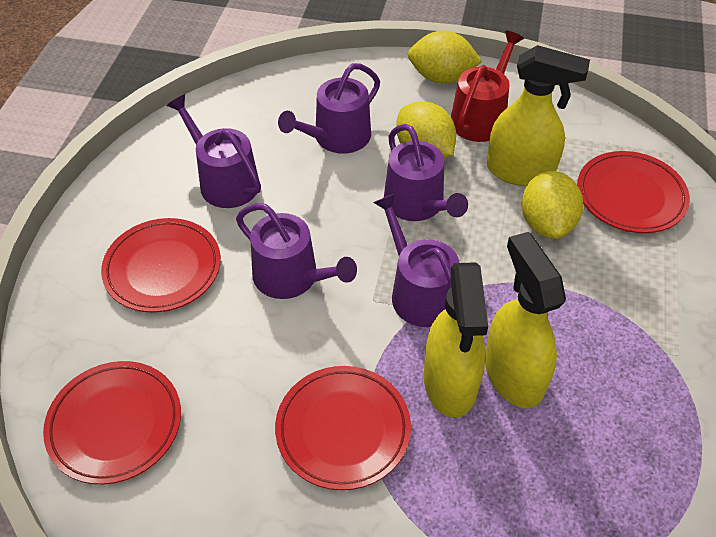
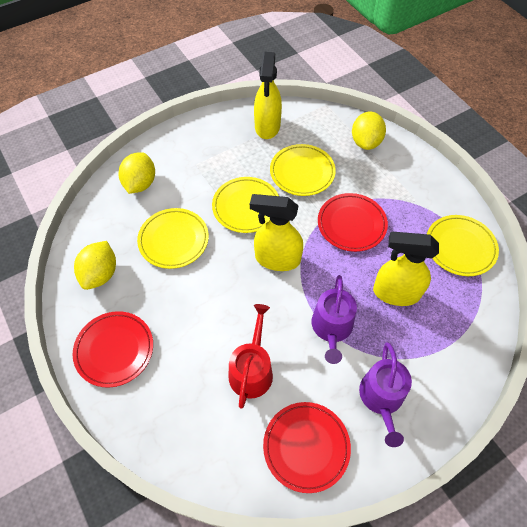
purple watering can: [166,94,261,208] [236,203,357,299] [278,63,380,154] [373,193,459,327] [384,124,468,221] = 5 -> [312,275,357,364] [359,342,412,447] = 2
red plate: [43,361,181,484] [101,218,221,313] [275,366,411,490] [577,151,690,233] = 4 -> [73,311,153,387] [263,402,351,493] [318,193,388,252] = 3
yellow plate: none = 0 -> [137,208,209,269] [212,177,279,233] [270,144,336,196] [427,215,499,276] = 4

